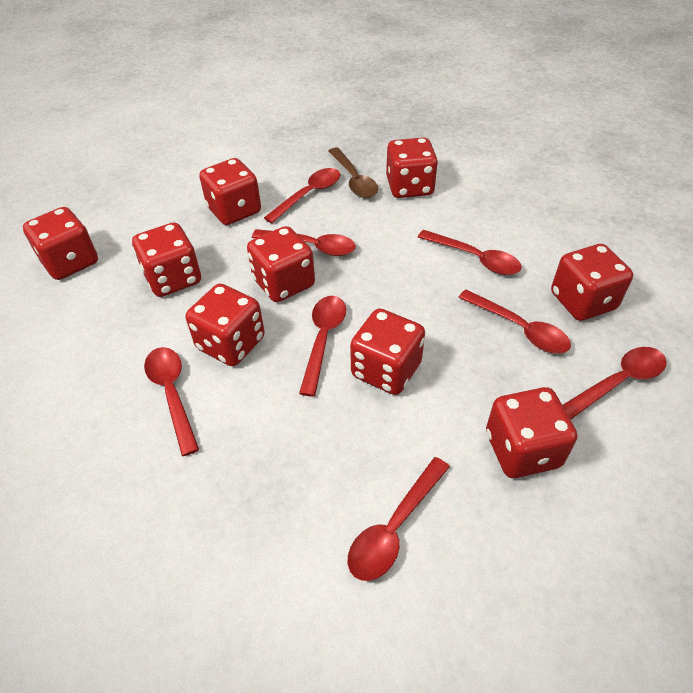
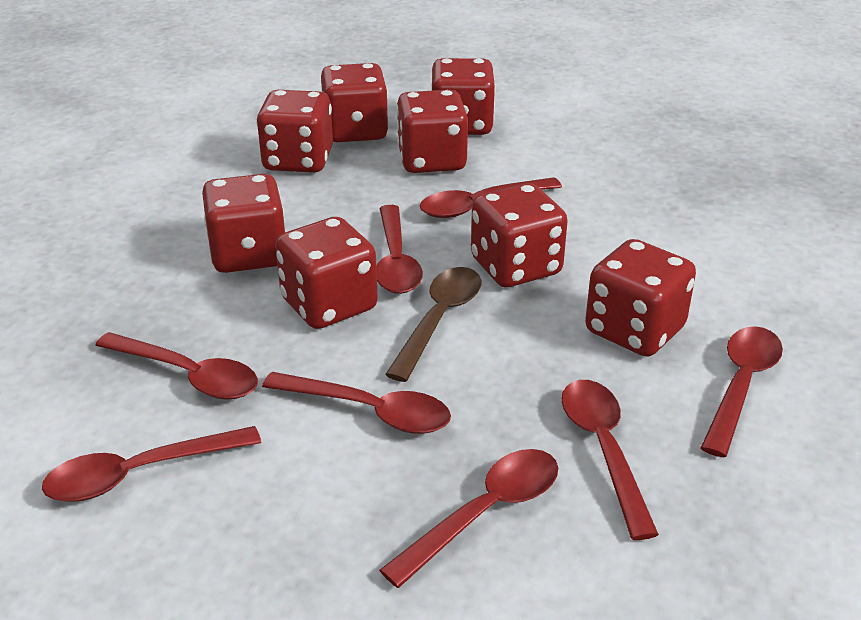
red dice: [23,207,98,280] [132,222,201,297] [186,284,265,366] [199,158,261,225] [247,226,315,302] [350,308,425,395] [386,137,438,198] [486,387,577,478] [551,244,633,321] = 9 -> [202,174,285,273] [257,90,333,173] [275,217,378,329] [321,63,389,142] [396,90,468,173] [432,58,496,135] [471,183,568,287] [585,239,696,357] = 8

